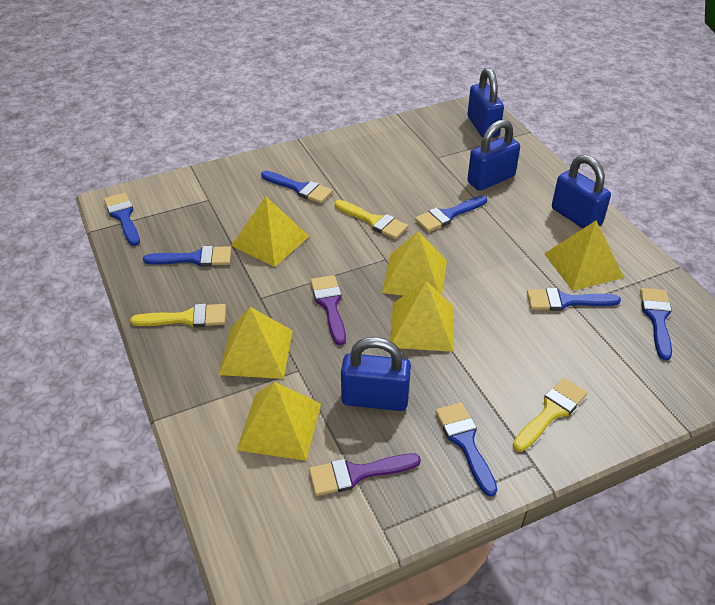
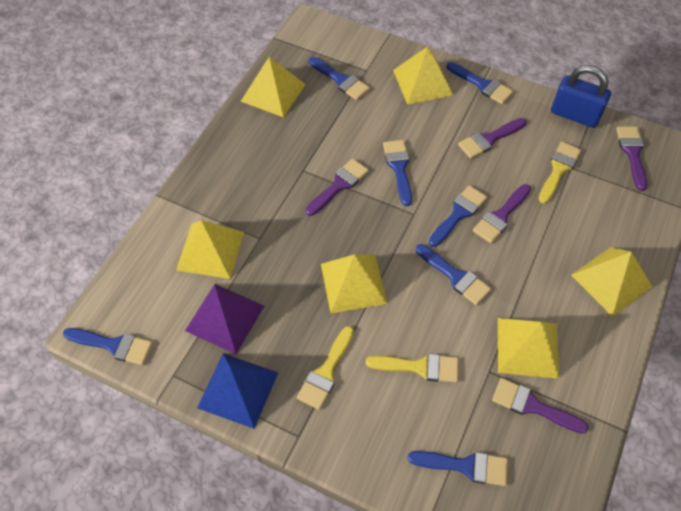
blue padlock: [341,337,411,411] [467,68,504,138] [467,119,520,191] [552,155,611,228] = 4 -> [551,65,611,128] = 1
blue pyramid: none = 0 -> [197,354,278,429] = 1
purple brush: [309,454,421,496] [311,275,346,345] = 2 -> [305,158,369,216] [458,118,526,159] [473,184,531,243] [492,378,589,434] [616,127,647,191] = 5
purple pyramid: none = 0 -> [185,284,264,354] = 1

